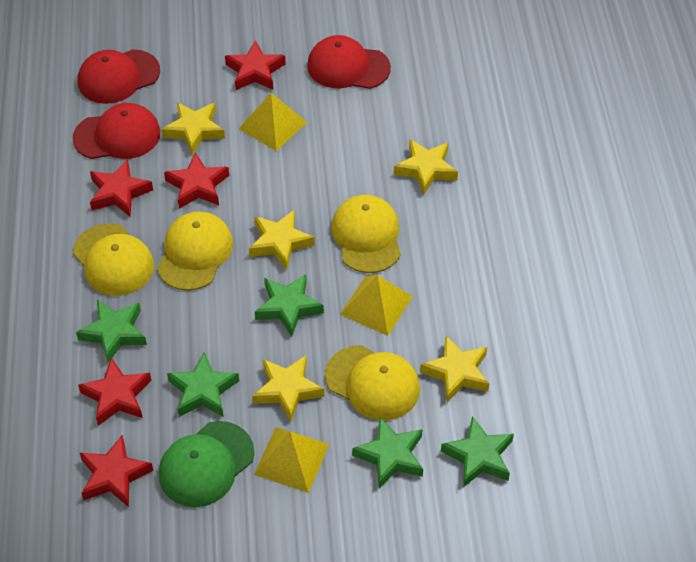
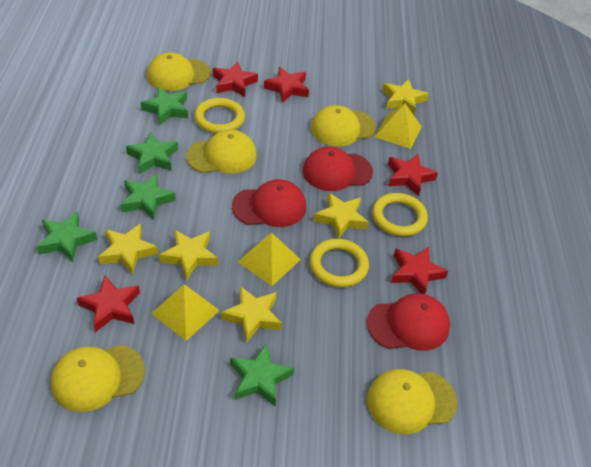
green cap: [159,421,254,507] = 1 -> none = 0
yellow cap: [73,223,154,296] [157,212,233,291] [325,345,420,420] [331,195,401,273] = 4 -> [51,345,145,412] [147,53,211,91] [186,130,257,173] [311,105,376,147] [367,369,457,434] = 5
yellow ring: none = 0 -> [194,98,245,134] [310,239,369,287] [372,193,428,236] = 3

